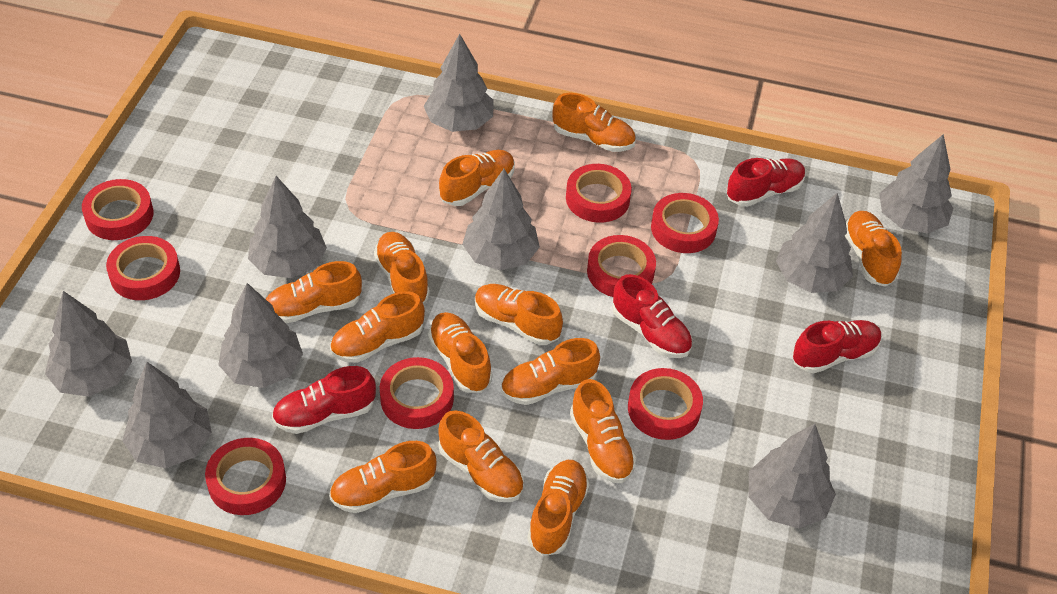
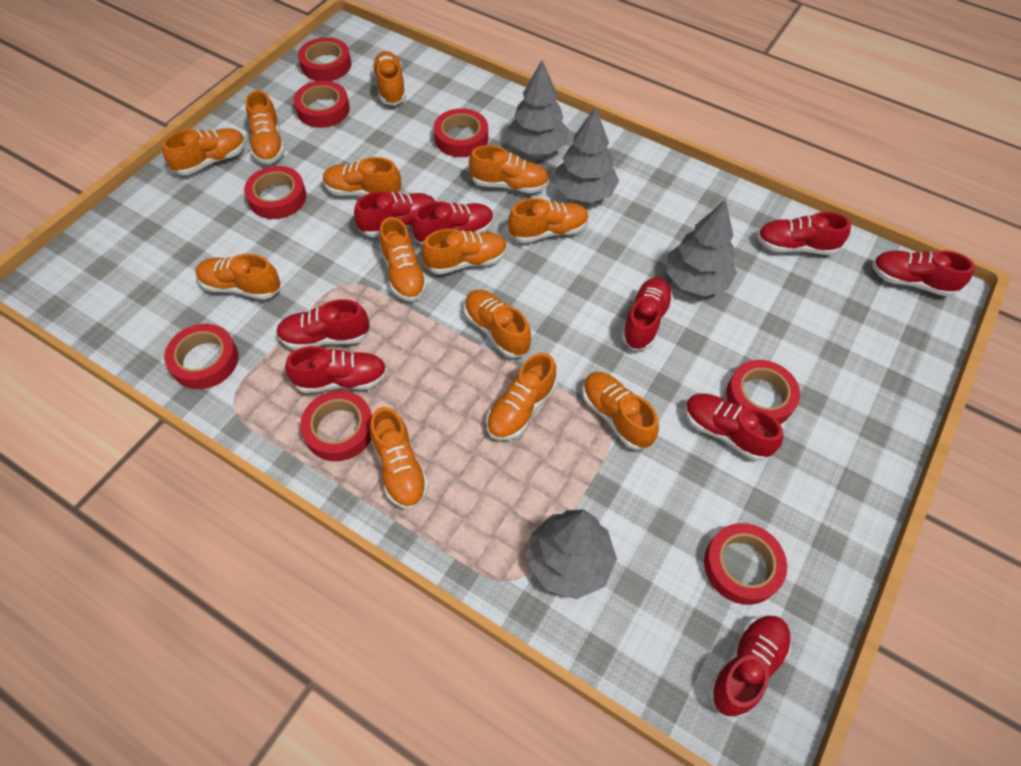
grey tree: [45,291,132,397] [122,362,212,468] [218,283,303,388] [248,176,327,278] [424,34,494,132] [462,169,540,271] [749,424,836,529] [776,193,853,293] [879,134,953,234] = 9 -> [507,60,569,154] [528,509,617,599] [554,106,619,203] [666,200,737,296] = 4
red shoe: [272,366,376,434] [612,274,692,358] [726,158,806,207] [793,320,882,373] = 4 -> [276,299,370,350] [285,346,387,393] [354,191,435,237] [412,201,494,245] [621,277,673,350] [685,393,783,461] [709,616,791,718] [757,212,851,255] [872,250,975,297] = 9

